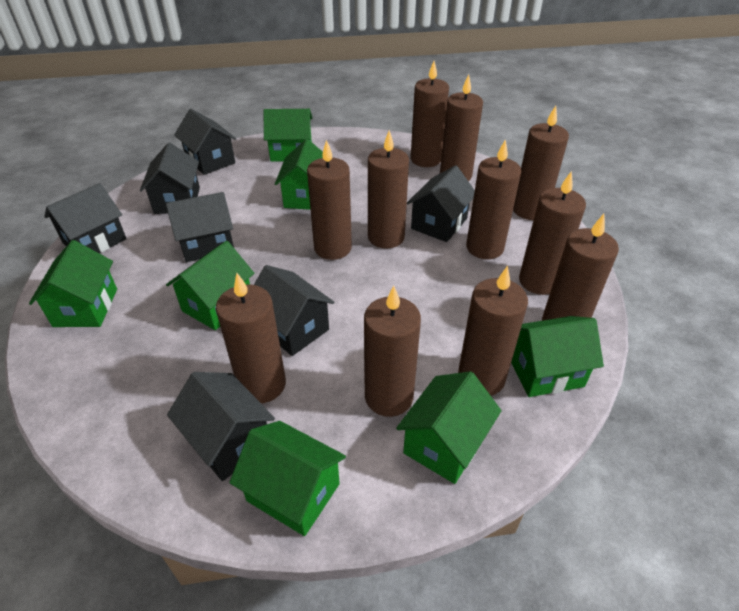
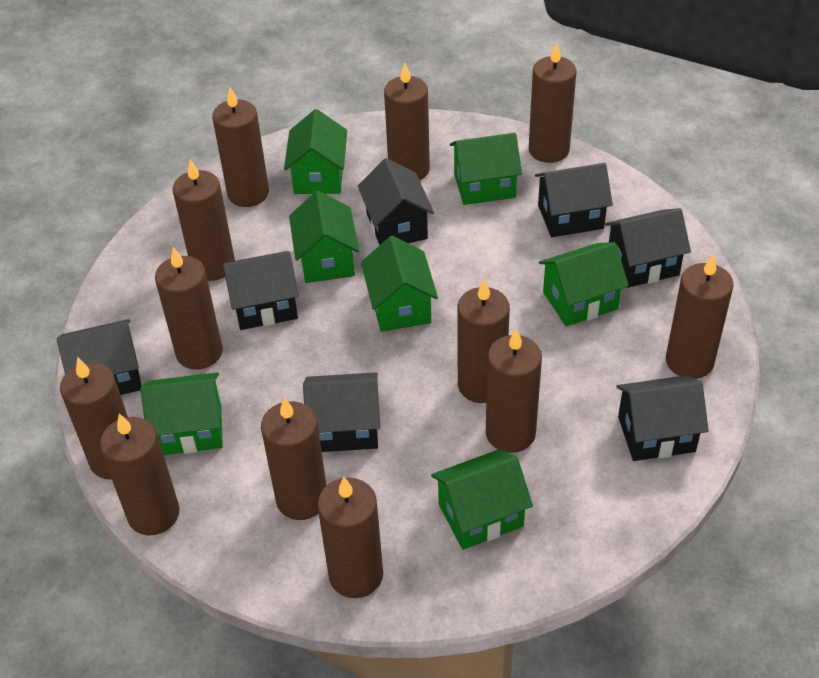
brown candle: [216,273,286,403] [307,140,352,260] [364,286,421,417] [368,130,409,248] [411,61,449,167] [440,74,483,181] [458,266,528,396] [466,139,521,259] [513,106,569,220] [519,171,586,295] [542,214,619,321] = 11 -> [60,357,128,480] [100,413,180,535] [155,247,223,370] [173,159,235,281] [212,87,269,207] [261,397,326,520] [318,477,383,598] [384,63,430,180] [457,279,510,403] [486,329,542,453] [529,42,576,163] [666,254,734,379] = 12

